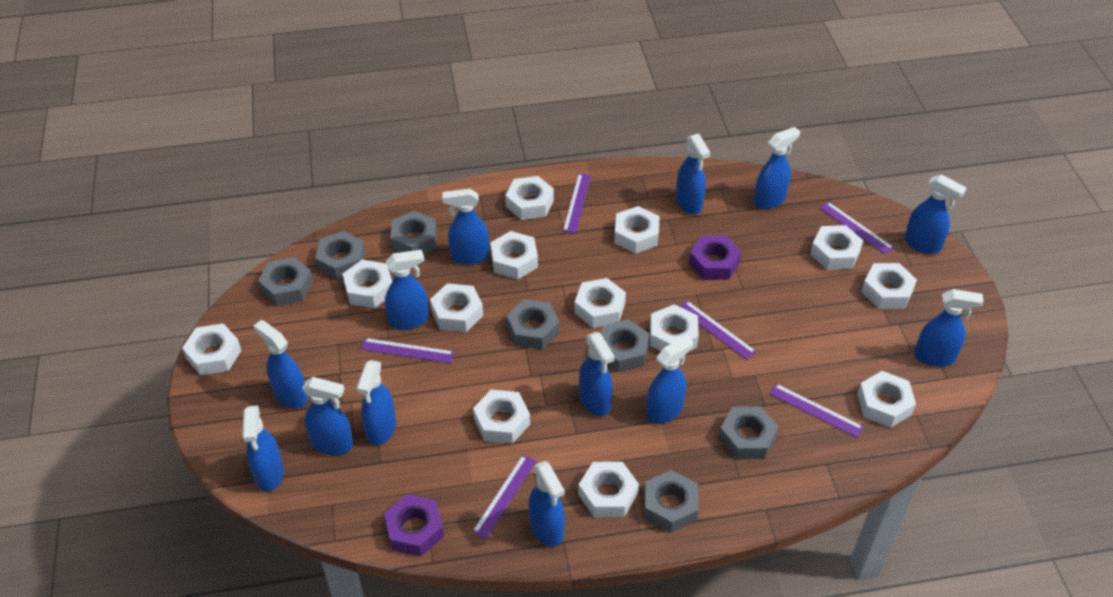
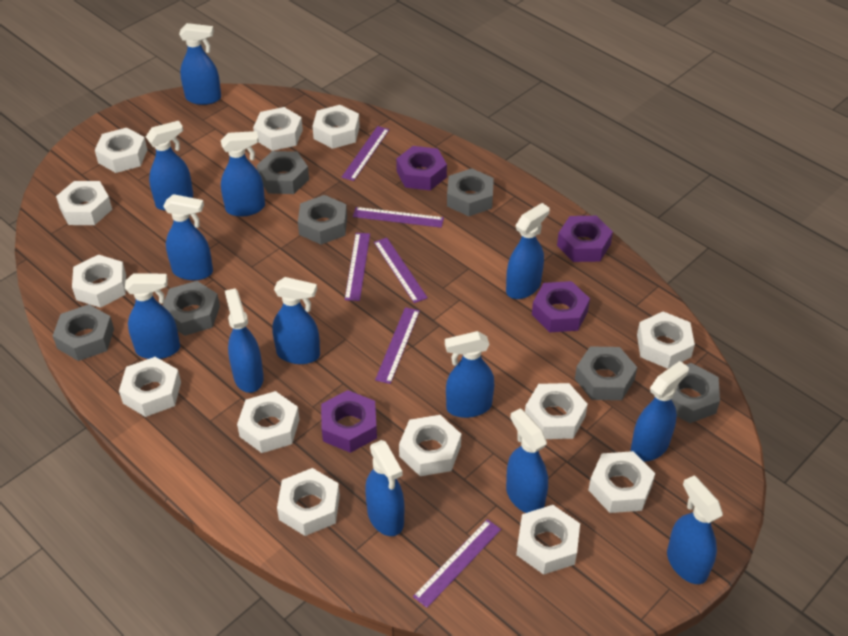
purple nut: [384,494,444,556] [689,236,741,280] = 2 -> [321,390,377,453] [396,146,447,190] [532,281,590,332] [557,216,613,262] = 4

